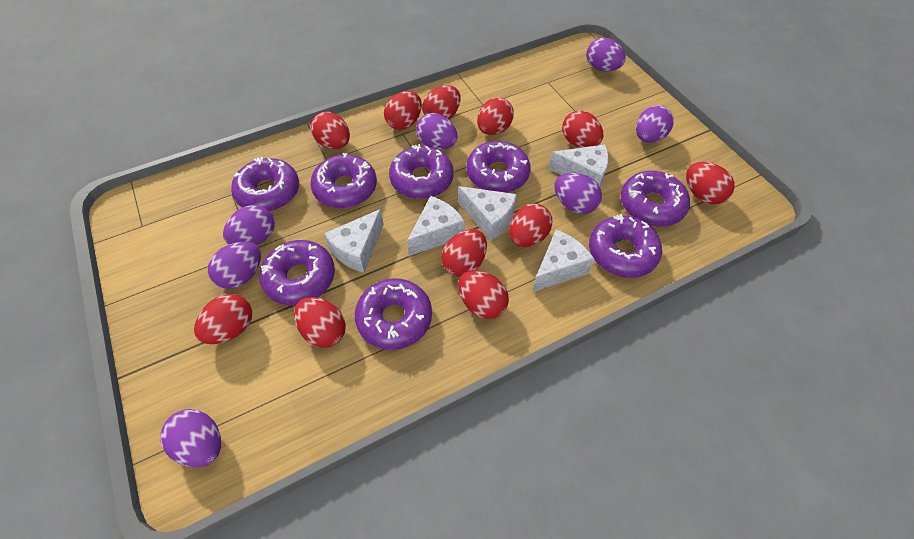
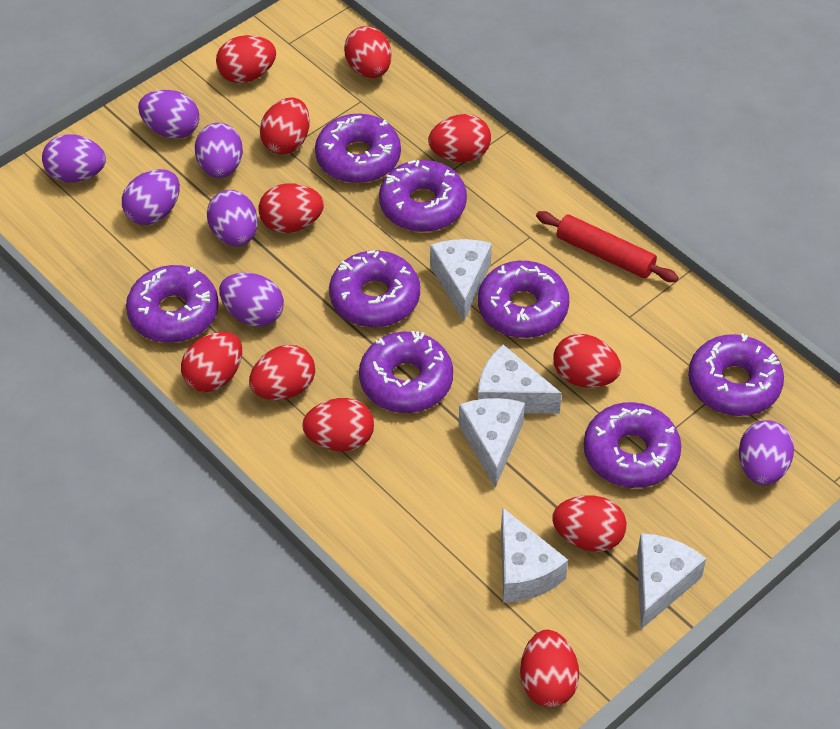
red rolling pin: none = 0 -> [536,211,679,282] = 1

